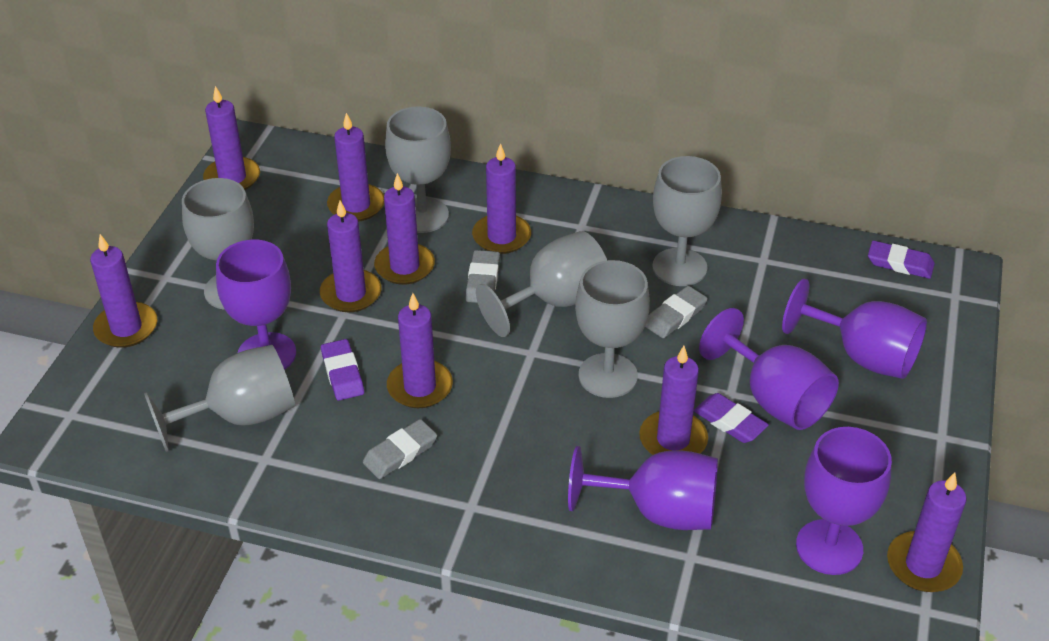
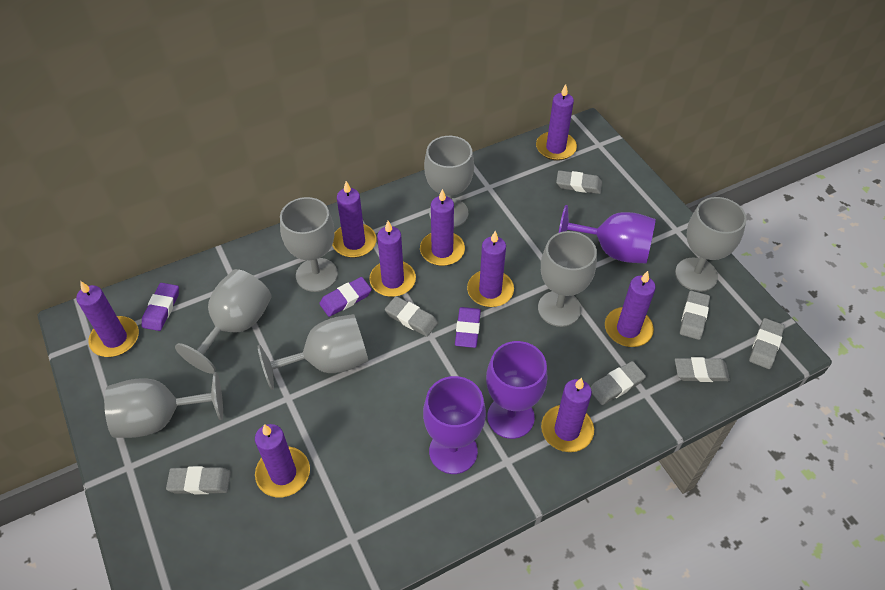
grey eraser: [363,419,437,479] [466,250,500,303] [645,286,708,338] = 3 -> [166,466,231,494] [385,296,438,337] [556,170,602,194] [590,361,646,405] [675,357,730,382] [680,291,710,340] [749,318,785,369] = 7
grey goblet: [144,345,295,452] [182,178,254,310] [385,107,451,233] [476,231,607,337] [575,260,650,398] [652,156,722,286] = 6 -> [104,372,223,438] [175,269,272,374] [258,314,369,390] [280,197,338,292] [424,136,474,228] [538,231,597,327] [675,197,747,292] = 7
purple goblet: [216,240,296,370] [568,446,718,530] [699,308,839,430] [782,279,927,379] [796,427,892,575] = 5 -> [423,376,486,474] [486,341,548,439] [559,205,656,264] = 3

